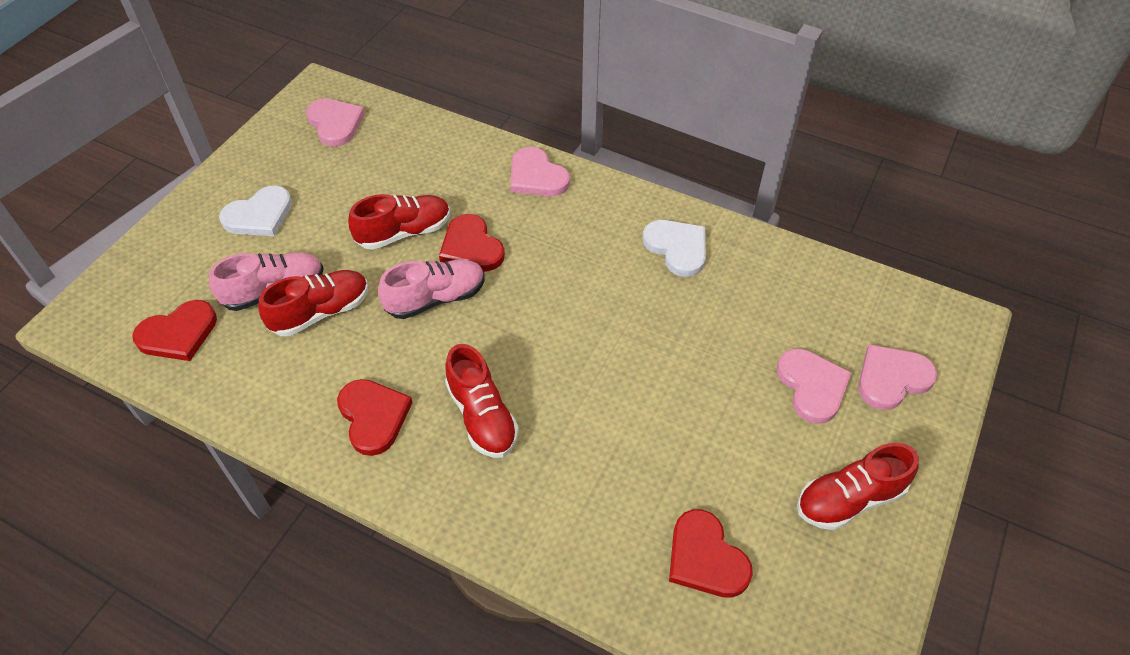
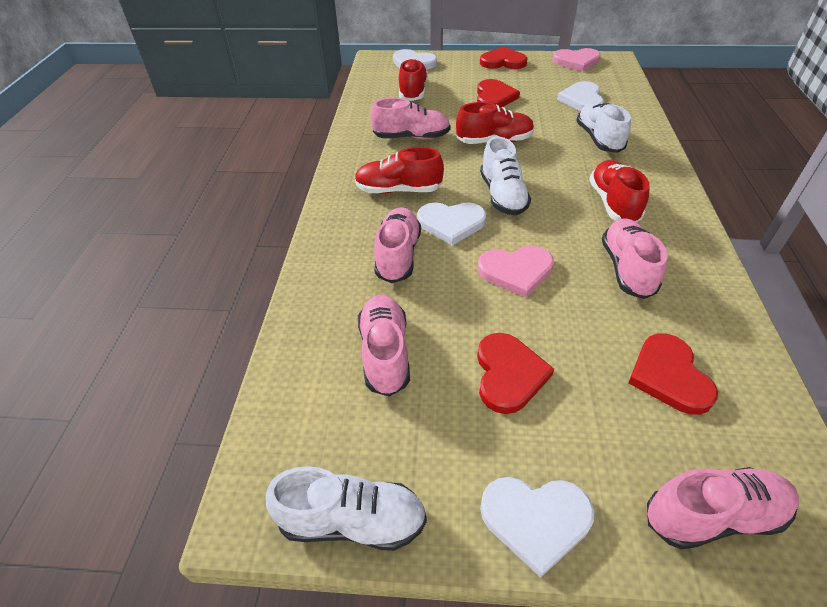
pink heart: [306,99,365,147] [510,147,570,196] [777,349,852,424] [858,344,937,410] = 4 -> [478,246,554,297] [552,48,601,71] = 2
pink shoe: [209,252,324,311] [378,259,485,319] = 2 -> [358,295,410,397] [370,98,450,139] [374,207,421,283] [602,218,667,299] [647,467,799,550] = 5
white heart: [219,186,292,236] [642,220,706,277] = 2 -> [393,49,437,69] [417,202,486,245] [480,477,594,578] [557,81,604,111] = 4
white shoe: none = 0 -> [266,466,427,551] [480,137,531,216] [576,102,631,153] = 3

